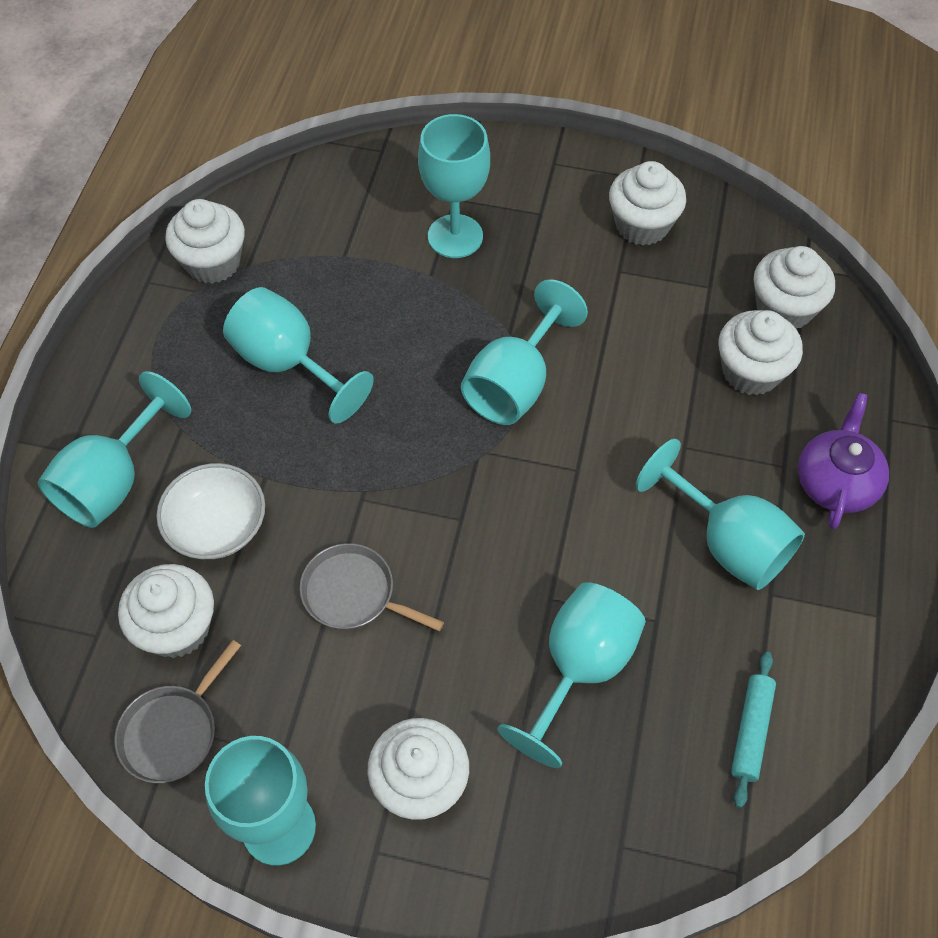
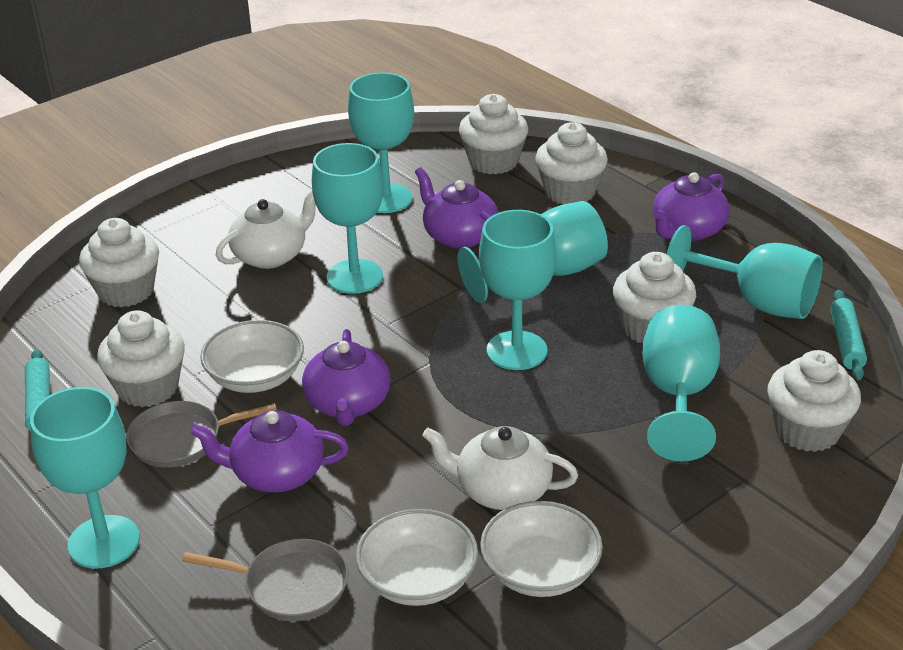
purple teapot: [798,393,889,529] = 1 -> [190,410,349,493] [302,329,391,426] [415,167,498,249] [653,172,729,241] = 4
turquoise rolling pin: [731,652,776,808] = 1 -> [25,349,50,431] [830,290,867,380] = 2
white bowl: [156,463,265,559] = 1 -> [200,320,304,393] [356,509,478,606] [480,501,603,597] = 3
white teapot: none = 0 -> [216,190,315,269] [422,426,578,510] = 2

